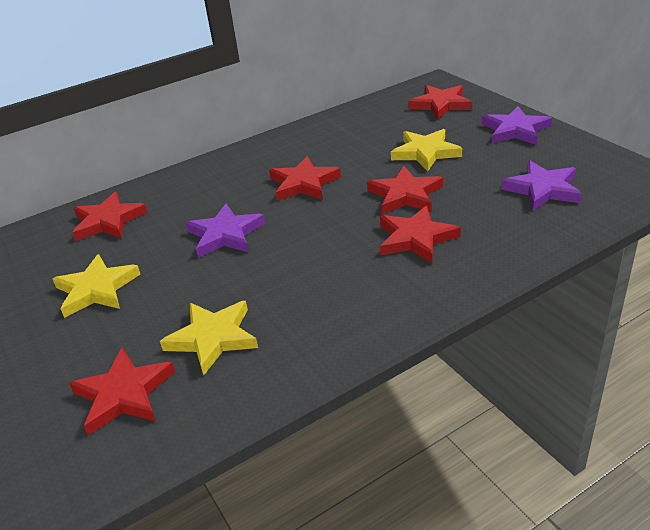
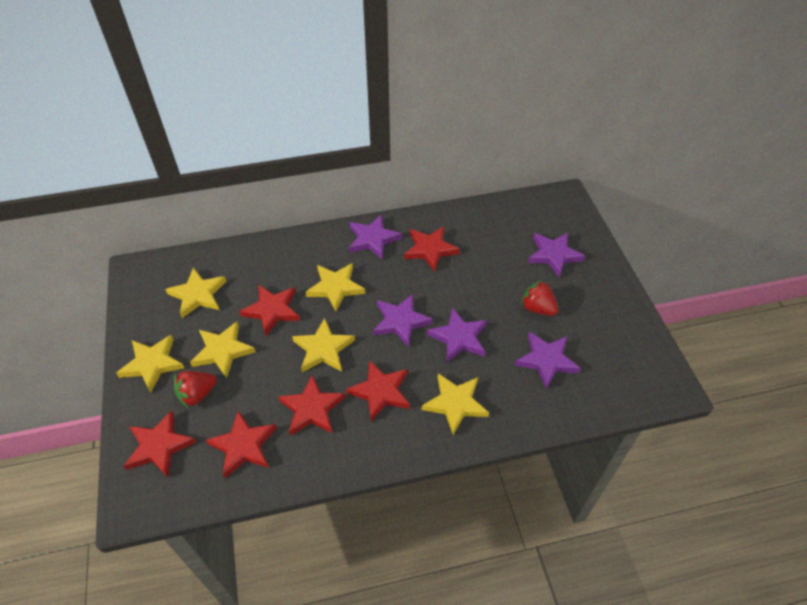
purple star: [186,204,265,258] [482,106,552,145] [501,161,582,211] = 3 -> [349,214,402,259] [373,294,433,348] [427,308,487,362] [515,332,581,389] [528,232,585,278] = 5
red strawberry: none = 0 -> [174,371,217,409] [521,280,559,316] = 2
yellow star: [52,254,141,318] [160,301,258,376] [391,129,462,171] = 3 -> [116,335,184,393] [165,268,227,318] [190,322,255,378] [292,318,355,372] [306,263,365,312] [422,374,489,435] = 6

